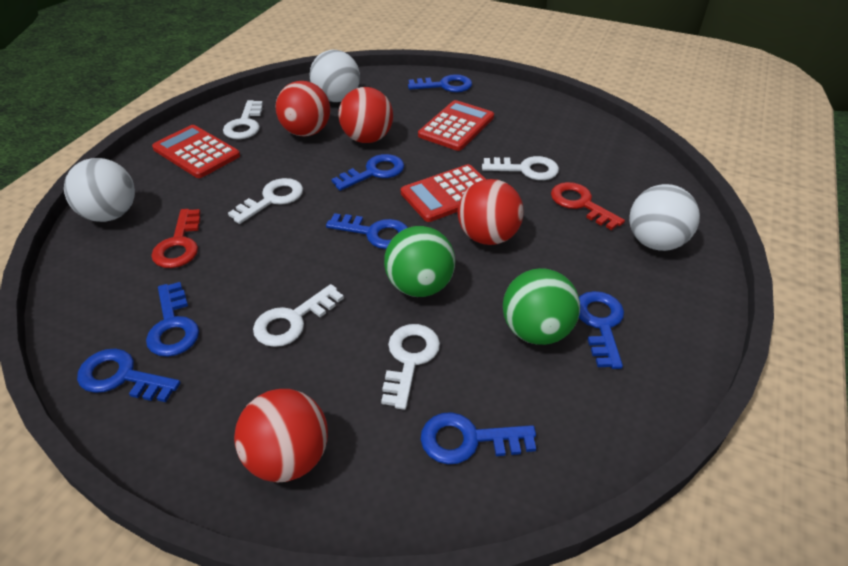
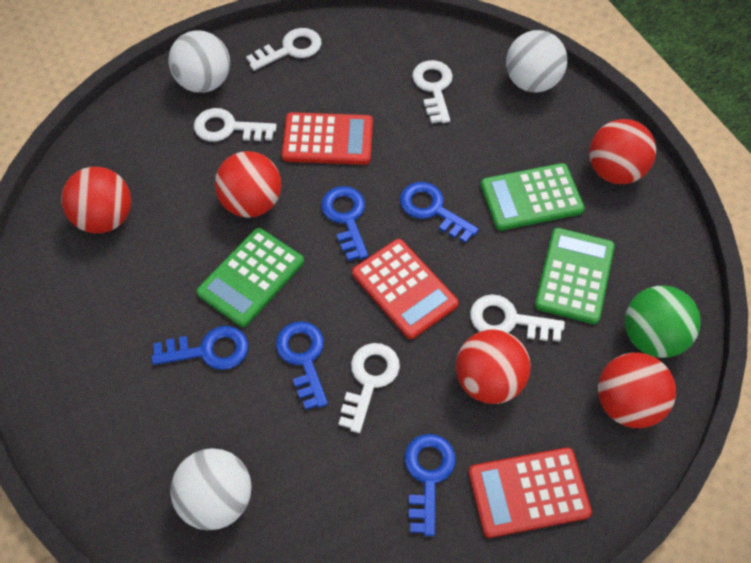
blue key: [77,348,181,402] [146,282,199,357] [326,213,408,249] [331,154,404,191] [408,74,472,92] [421,412,536,464] [579,291,624,369] = 7 -> [152,326,248,370] [276,321,328,410] [321,186,368,261] [400,182,479,243] [404,434,456,536] = 5
green ball: [384,226,456,297] [503,268,580,345] = 2 -> [625,285,701,358] = 1
green calculator: none = 0 -> [196,228,304,327] [481,163,585,231] [535,228,615,324] = 3
red ball: [234,389,328,482] [276,81,330,137] [338,87,393,143] [458,179,524,245] = 4 -> [61,167,131,233] [215,151,282,218] [456,330,531,404] [589,119,656,184] [598,353,676,428] = 5
red key: [151,209,201,268] [551,182,625,230] = 2 -> none = 0

